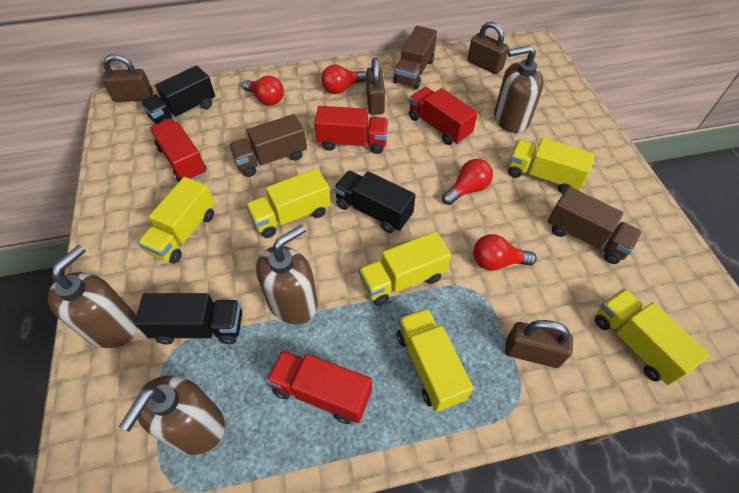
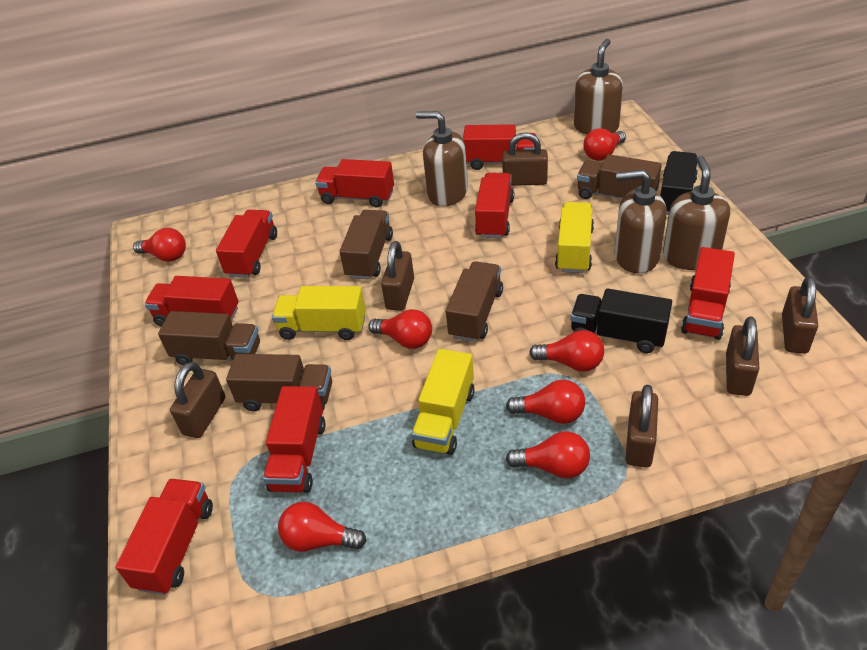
black truck: [134,293,242,344] [141,65,215,124] [334,171,416,233] = 3 -> [571,288,672,353] [660,151,698,215] = 2
brown padlock: [102,54,153,102] [366,58,385,115] [468,21,509,74] [505,320,573,368] = 4 -> [170,362,225,438] [381,241,414,311] [502,132,548,186] [626,384,658,468] [726,316,759,396] [782,276,818,354] = 6
brown truck: [229,114,307,177] [393,26,437,89] [548,186,642,264] = 3 -> [158,311,260,365] [226,354,332,412] [340,210,393,280] [446,261,503,342] [577,154,662,199] = 5
red light bulb: [242,76,284,106] [321,65,366,94] [442,159,493,205] [473,234,537,271] = 4 -> [133,228,186,262] [278,502,366,552] [368,309,432,349] [506,380,585,424] [506,431,590,479] [529,330,604,372] [583,128,626,161] = 7
red truck: [150,118,207,182] [266,350,372,424] [314,106,388,154] [409,87,478,145] = 4 -> [116,479,213,595] [144,276,239,326] [216,210,277,278] [263,386,326,493] [315,159,394,207] [463,124,537,170] [475,173,514,238] [681,247,735,340] = 8
yellow truck: [138,177,215,263] [246,168,331,238] [359,231,451,306] [397,308,474,412] [508,138,595,194] [595,289,710,385] = 6 -> [272,286,366,340] [411,349,475,455] [555,202,594,273] = 3

